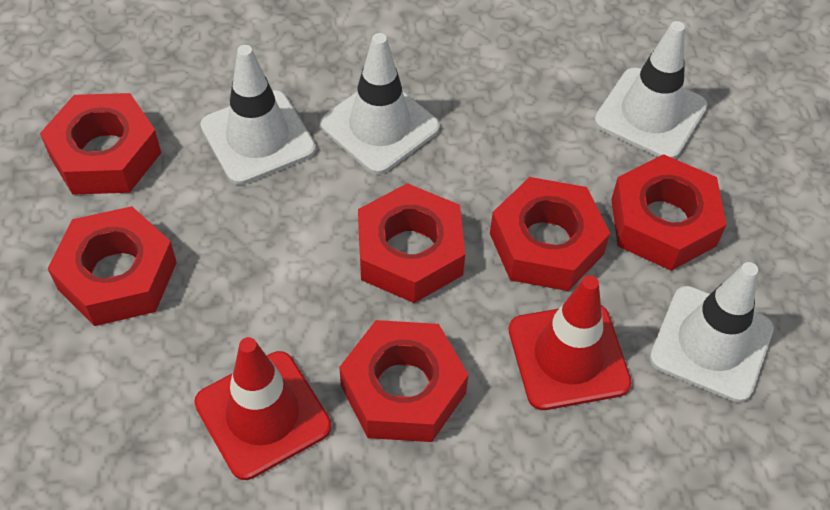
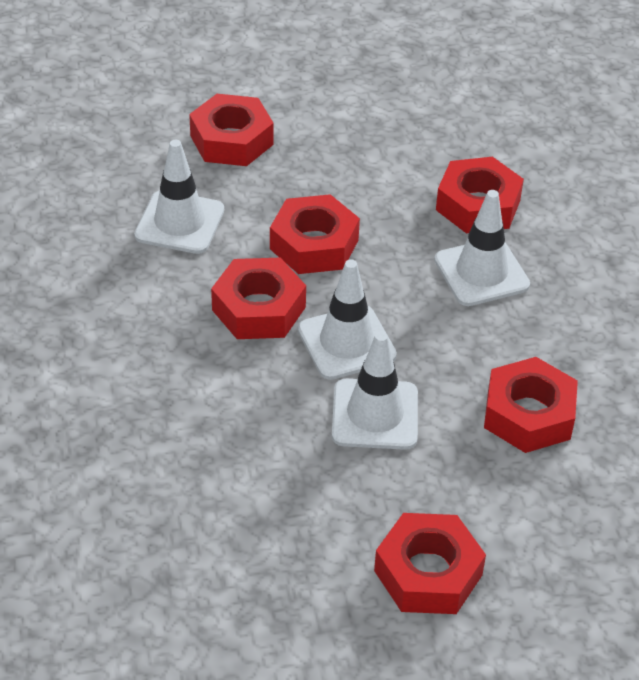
red traffic cone: [194,337,331,480] [509,275,632,410] = 2 -> none = 0

